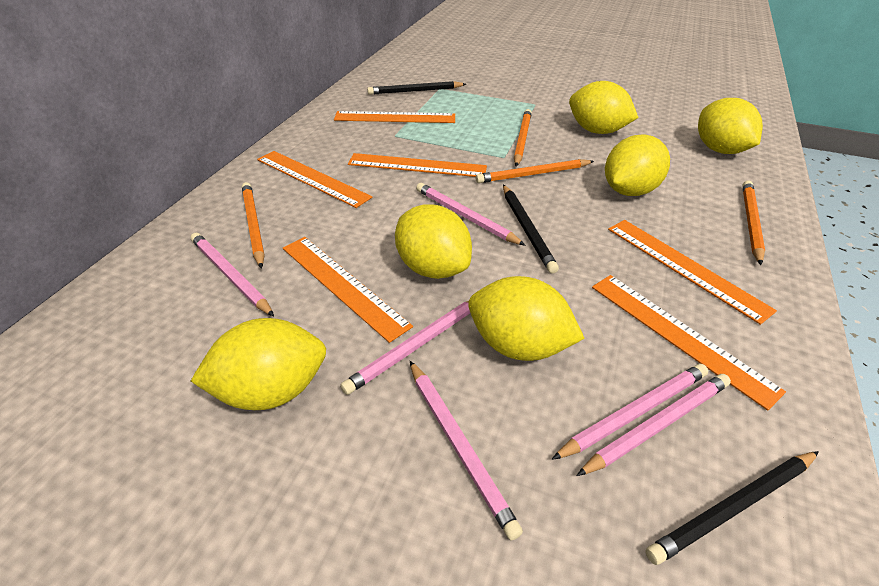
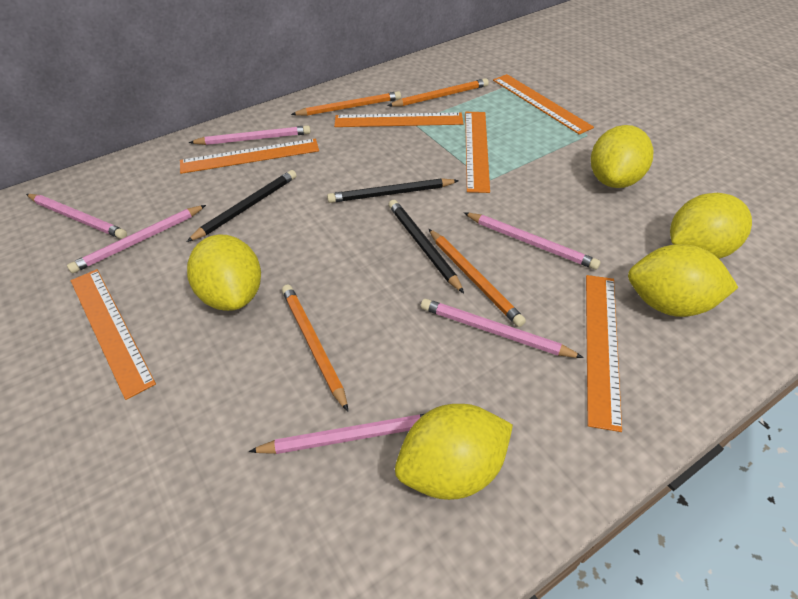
yellow lemon: [191,318,326,410] [395,204,472,279] [468,276,585,361] [569,81,639,134] [605,134,670,196] [698,98,763,154] = 6 -> [187,235,261,311] [395,404,513,500] [591,125,653,188] [628,244,738,317] [670,193,752,259] = 5

